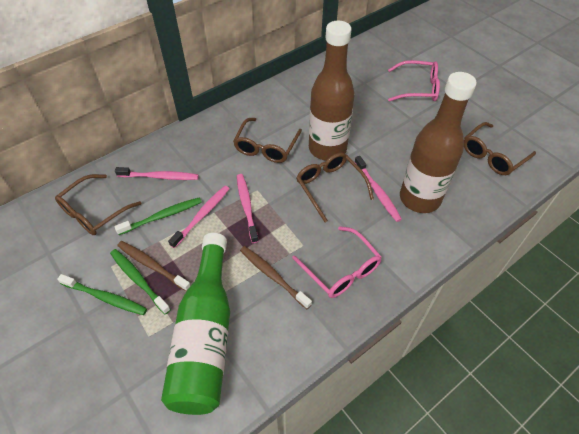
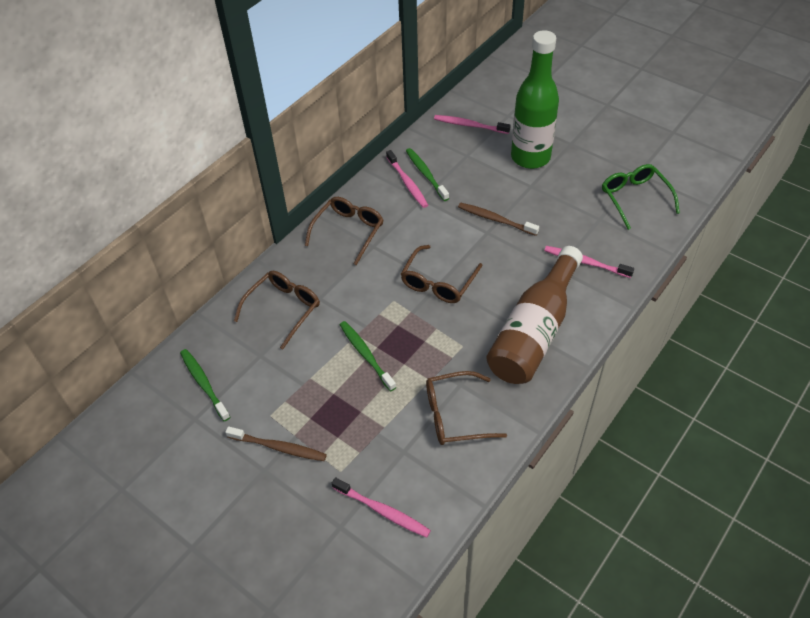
brown bottle: [309,21,355,160] [400,72,477,213] = 2 -> [486,246,583,384] = 1
green glasses: none = 0 -> [602,164,680,230] = 1
pink glasses: [292,226,382,298] [388,60,440,102] = 2 -> none = 0

